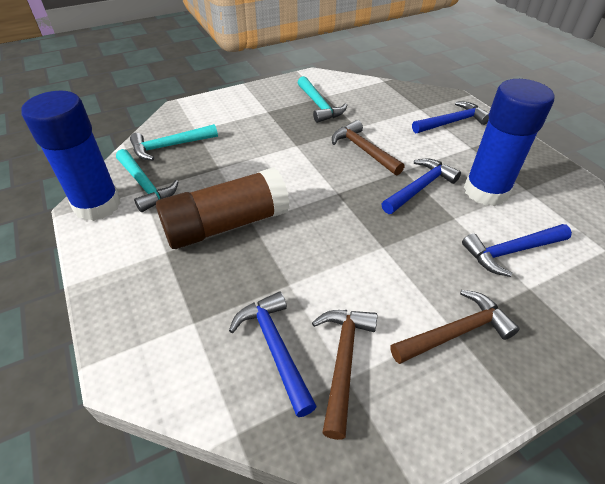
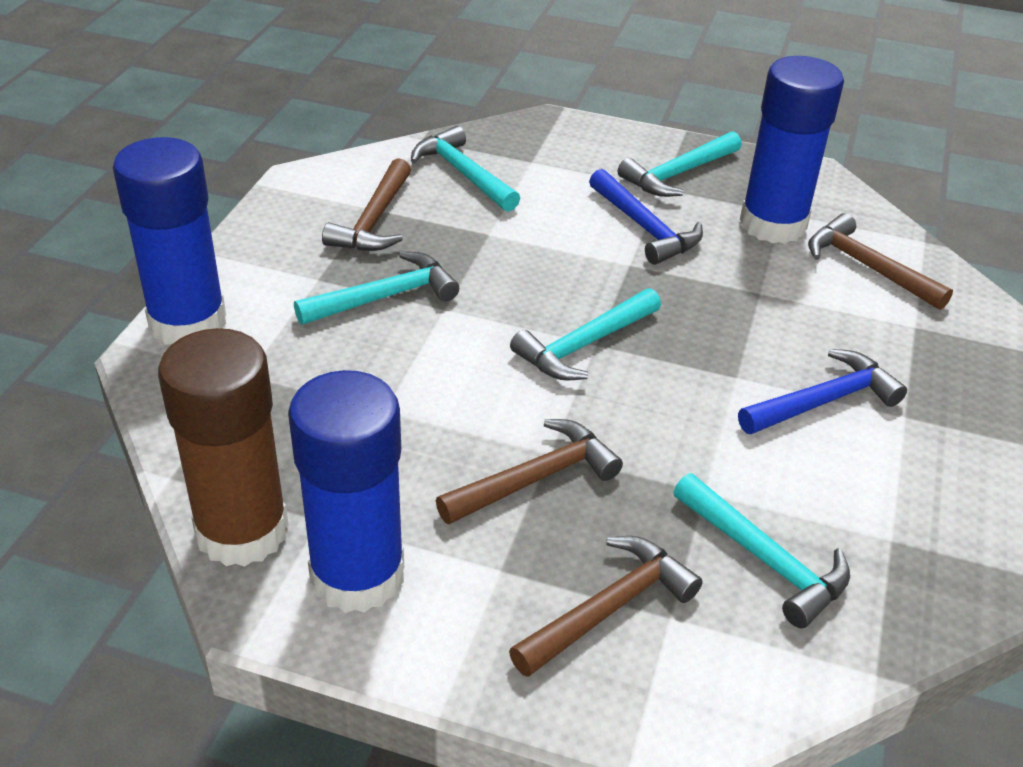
blue glue stick: [22,91,121,221] [464,79,554,206] = 2 -> [113,137,226,345] [288,370,404,613] [740,56,844,244] = 3
blue hammer: [229,292,317,417] [382,159,461,214] [412,101,489,134] [462,224,572,277] = 4 -> [589,169,703,265] [738,349,907,434] = 2
brown hammer: [312,310,377,440] [332,120,404,175] [390,290,520,364] = 3 -> [322,158,411,251] [436,419,623,524] [509,536,703,677] [808,213,953,310] = 4
turquoise hammer: [116,149,179,212] [130,124,218,160] [297,76,347,123] = 3 -> [294,251,459,325] [411,126,520,212] [510,288,661,381] [618,131,742,197] [674,473,850,628] = 5

